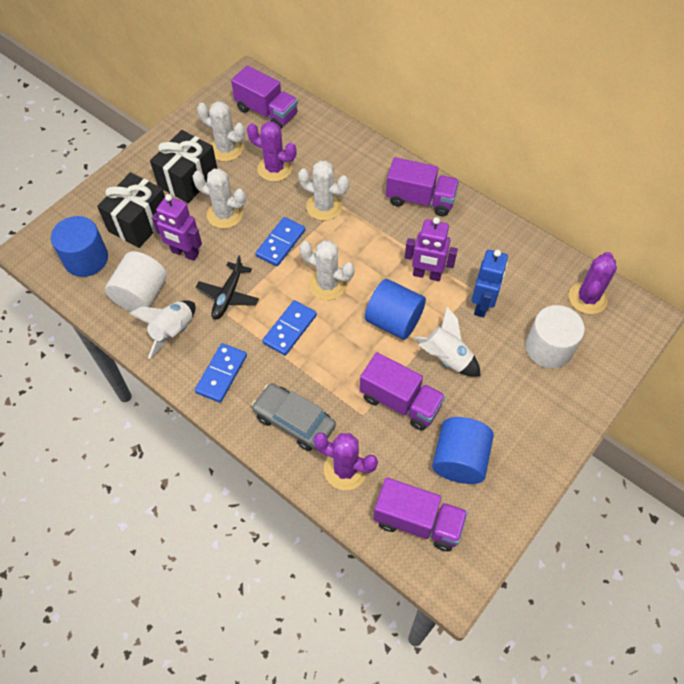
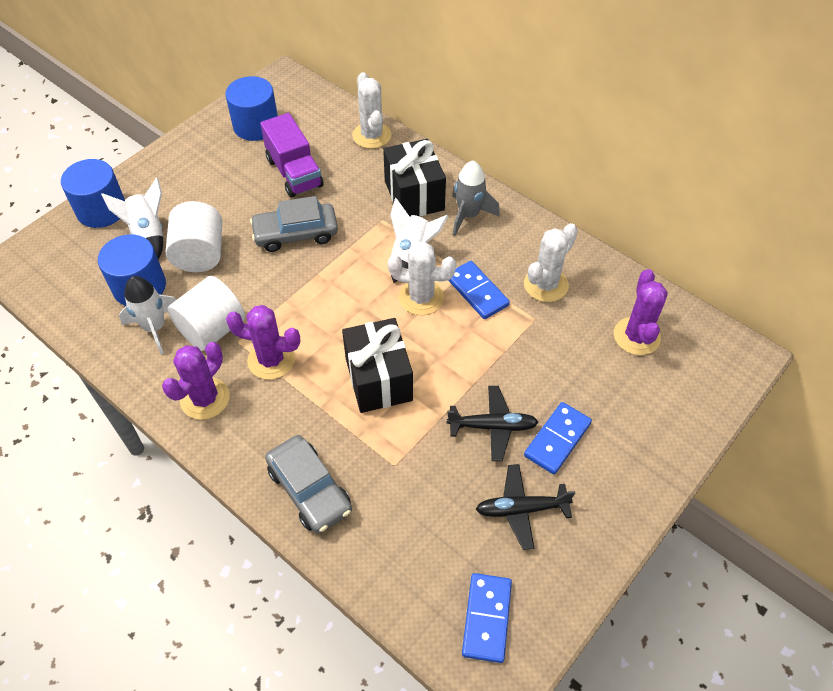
black plane: [195,255,259,319] = 1 -> [447,386,538,461] [476,464,575,550] = 2
blue robot: [471,250,508,317] = 1 -> none = 0
grey car: [251,383,336,451] = 1 -> [250,196,338,252] [265,435,352,534] = 2
grey rocket: none = 0 -> [452,161,500,236] = 1
purple robot: [152,194,202,261] [405,217,458,281] = 2 -> none = 0
purple truck: [231,66,298,129] [360,352,445,431] [374,477,468,551] [386,157,459,216] = 4 -> [260,113,323,197] = 1
white cactus: [192,168,246,229] [197,101,245,162] [298,161,349,221] [300,240,355,300] = 4 -> [352,72,391,149] [388,241,456,315] [524,223,578,302] = 3
white rocket: [129,300,196,359] [414,307,480,377] = 2 -> [101,177,163,259] [119,276,177,355] [390,198,448,283] = 3

